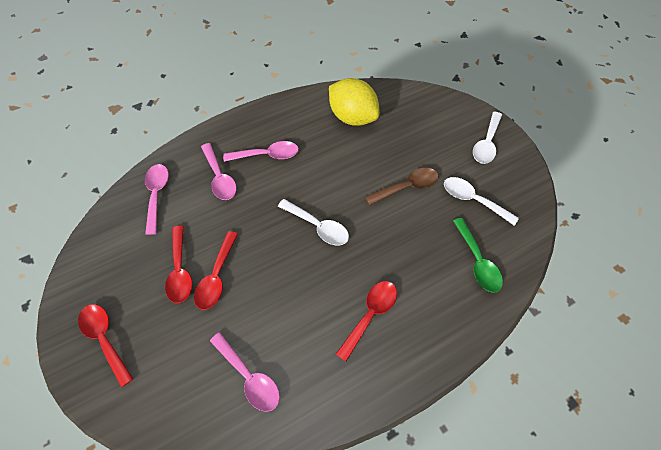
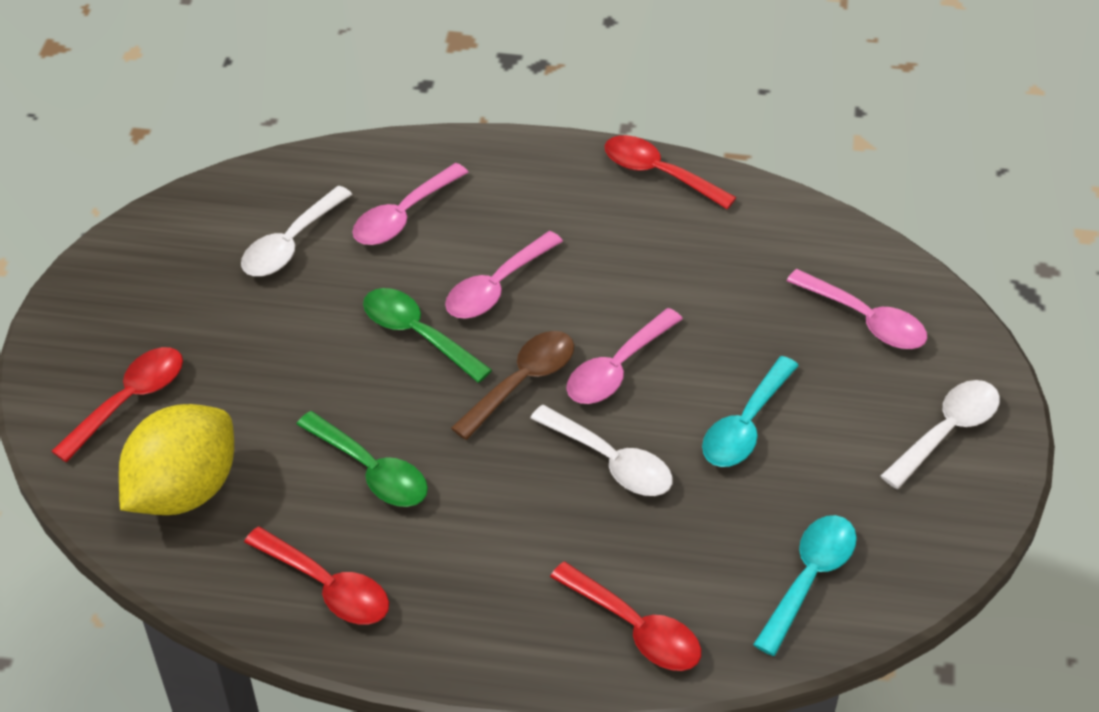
green spoon: [453,218,503,293] = 1 -> [296,411,428,507] [363,288,492,383] = 2
turquoise spoon: none = 0 -> [702,356,799,467] [753,515,857,656] = 2

